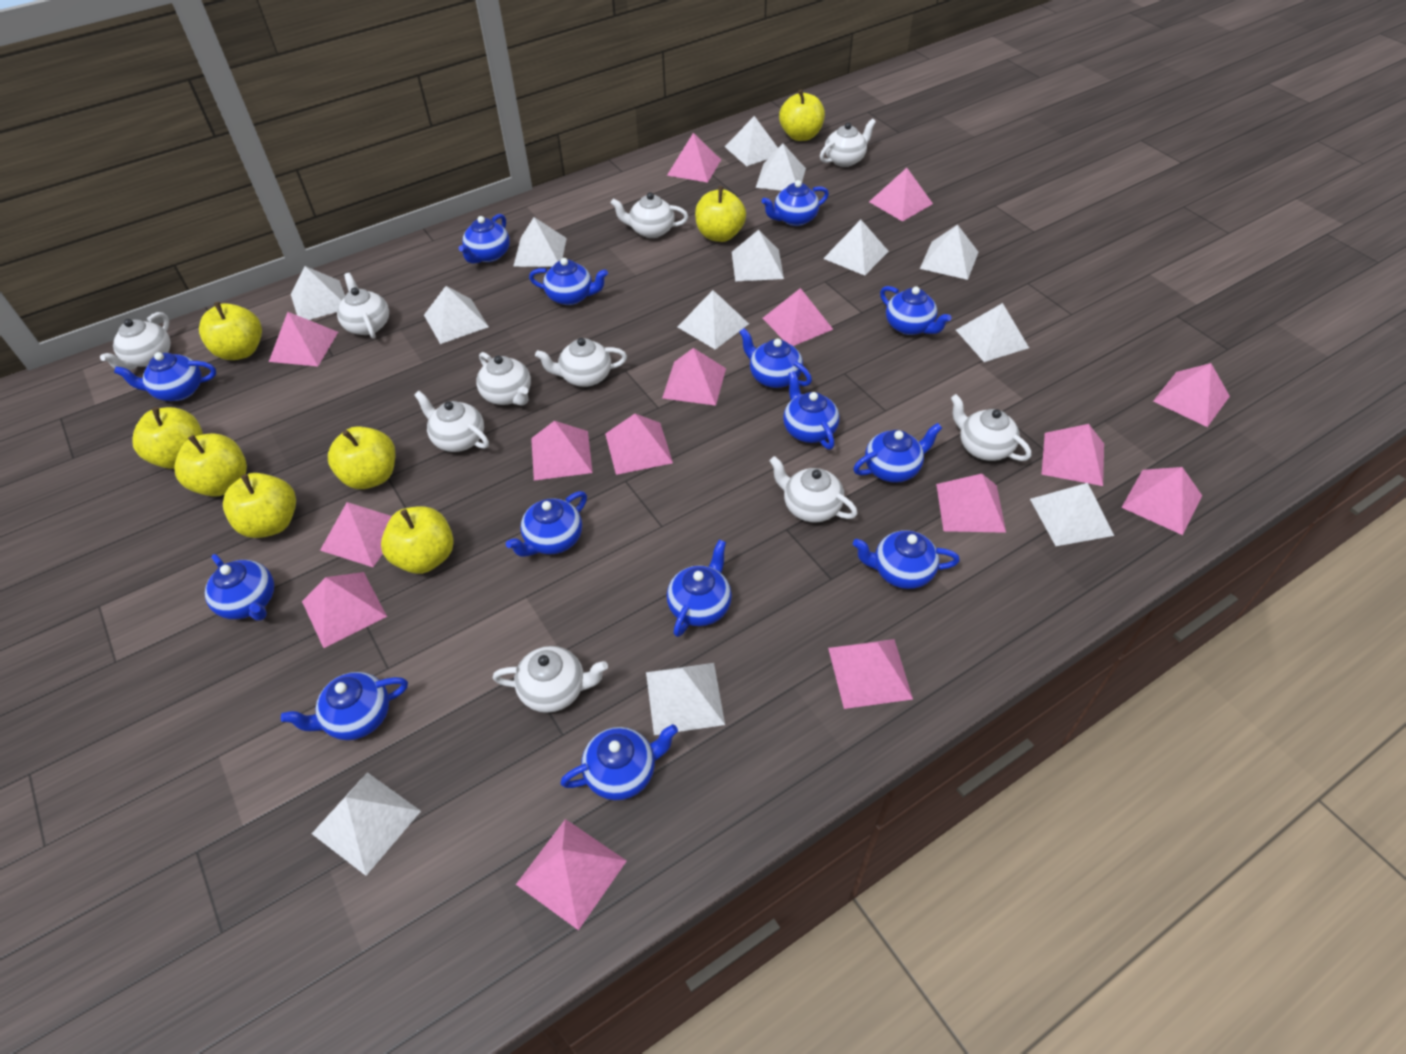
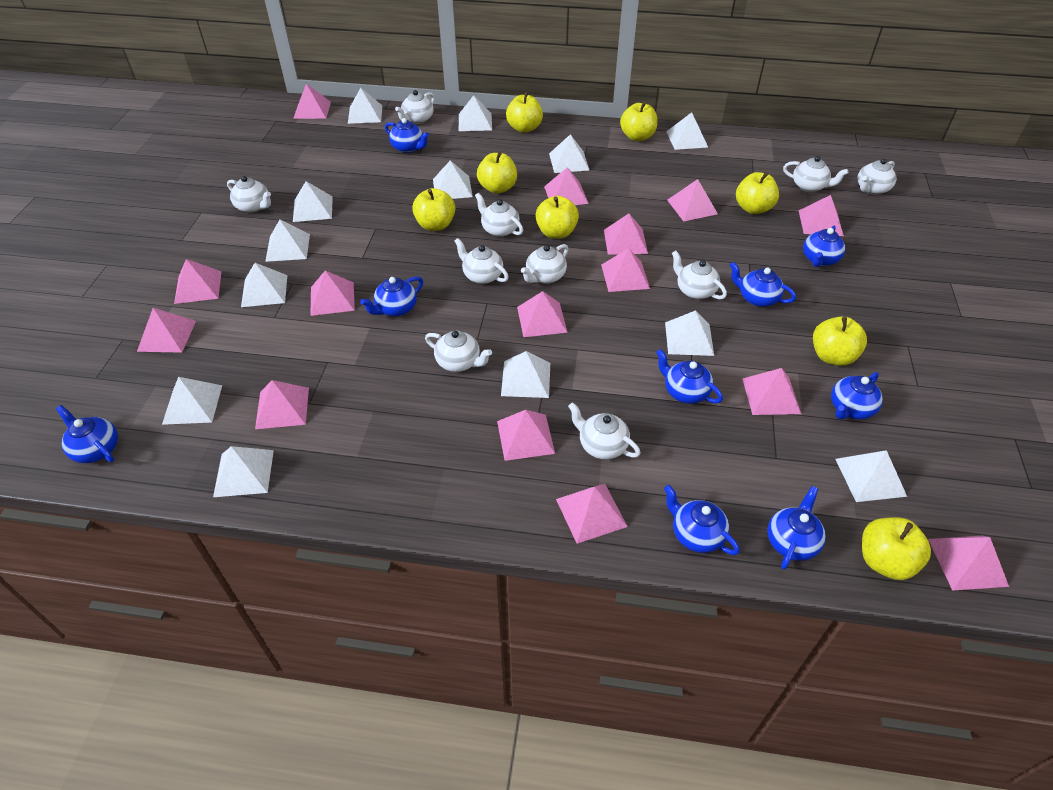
blue teapot: [114,352,216,401] [205,554,274,621] [281,672,408,740] [459,214,510,264] [506,491,587,557] [529,258,608,305] [560,724,678,800] [667,540,732,637] [739,328,812,388] [762,180,829,226] [783,371,840,450] [853,423,942,483] [853,530,960,589] [880,286,951,335] = 14 -> [56,405,118,463] [360,276,423,316] [385,118,429,153] [656,349,723,404] [664,485,740,555] [730,262,796,307] [767,486,826,569] [803,226,845,267] [831,372,883,419] = 9

